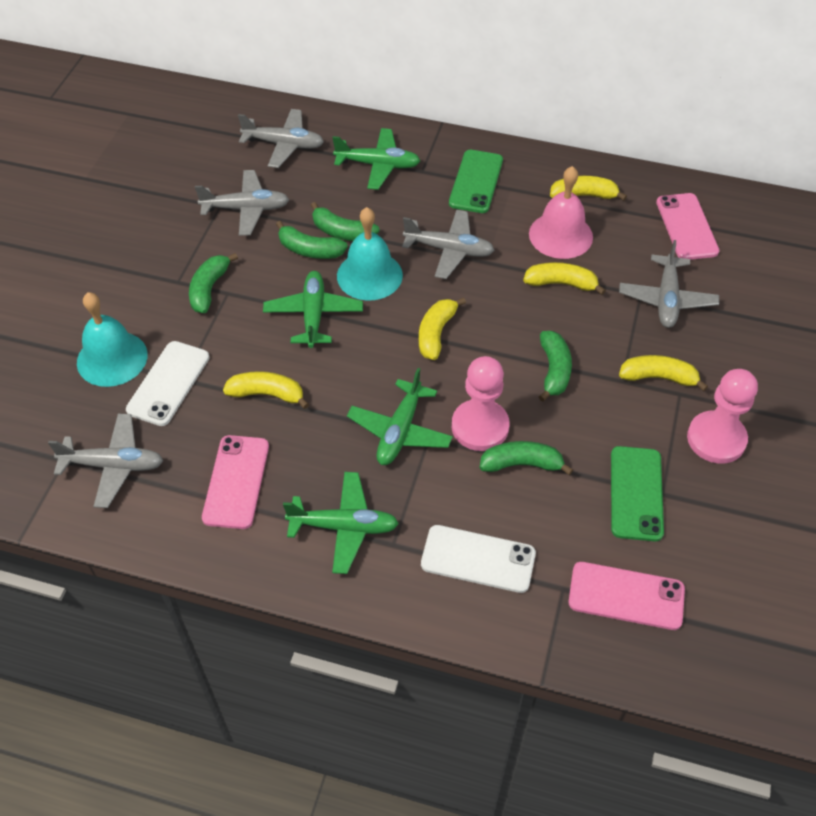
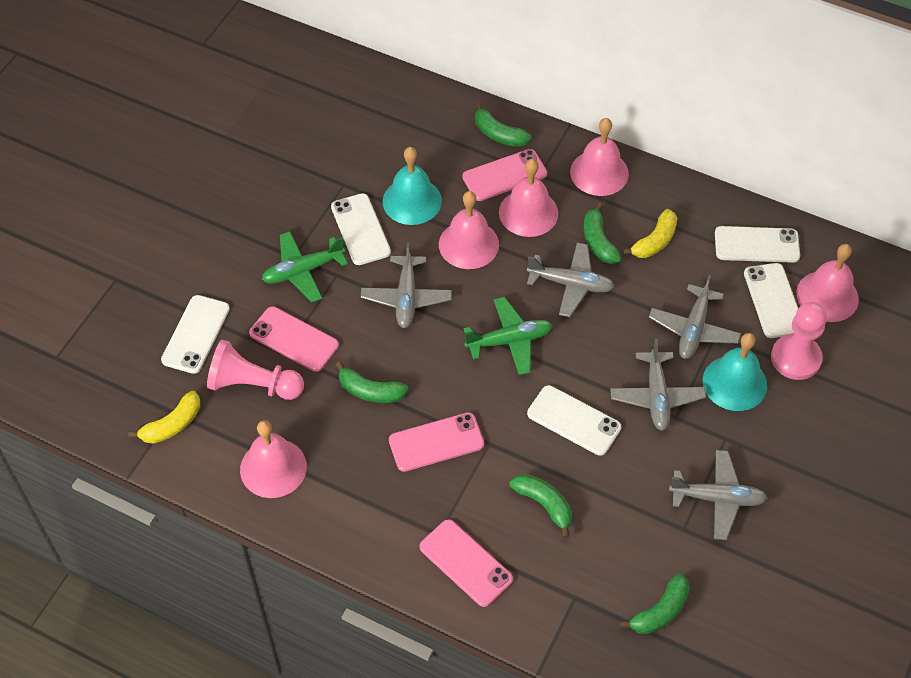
green phone: [449,150,503,213] [611,446,664,541] = 2 -> none = 0
green plane: [263,271,363,348] [283,472,399,574] [332,128,420,190] [347,368,453,465] = 4 -> [262,231,348,302] [464,297,553,375] = 2
pink bell: [529,166,593,259] = 1 -> [240,420,307,498] [439,191,499,269] [499,159,559,237] [570,118,629,196] [796,244,859,322] = 5
pink phone: [202,435,269,529] [568,562,685,630] [656,193,720,260] = 3 -> [249,306,339,372] [389,412,484,472] [420,519,513,607] [462,149,547,201] = 4
white phone: [126,341,209,426] [421,525,536,593] = 2 -> [161,295,230,374] [331,193,391,265] [527,385,621,456] [715,226,800,263] [744,263,798,338] = 5
yellow banana: [223,371,309,409] [419,297,466,360] [523,262,606,295] [550,176,627,201] [619,355,708,391] = 5 -> [128,391,200,444] [622,209,677,258] = 2

